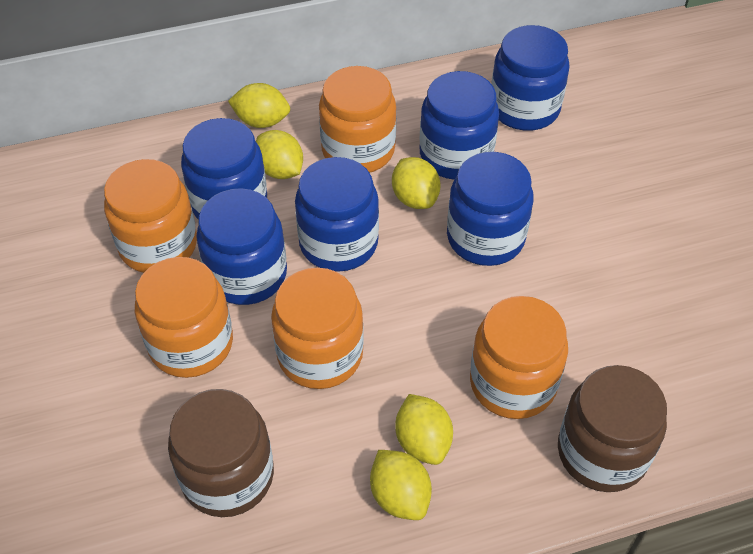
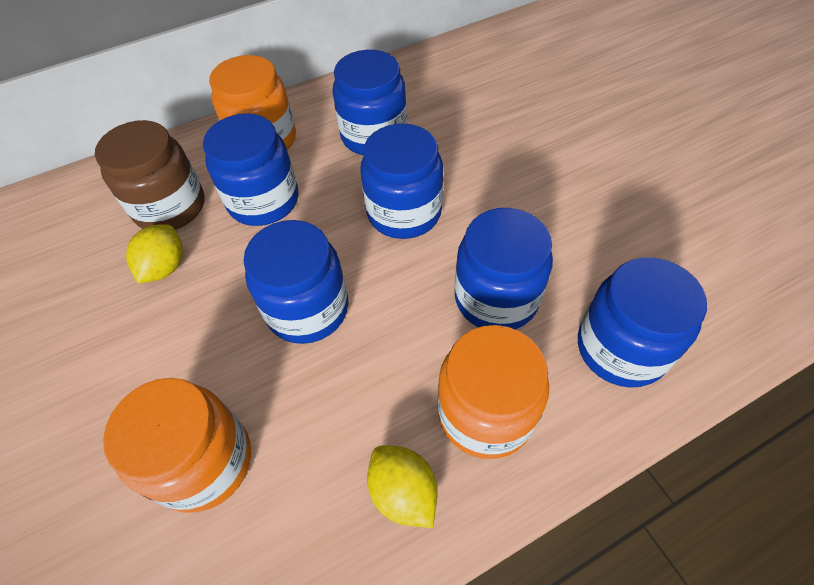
brown jar: [168,389,274,517] [558,365,667,492] = 2 -> [95,120,205,230] = 1
orange jar: [104,159,197,273] [135,257,233,378] [271,268,364,389] [319,66,396,173] [470,296,568,419] = 5 -> [103,378,251,513] [209,55,296,150] [437,325,549,459] = 3
yellow lemon: [228,83,290,128] [256,130,303,179] [370,450,432,520] [392,157,440,209] [395,394,453,465] = 5 -> [126,224,183,284] [367,445,438,528] = 2

